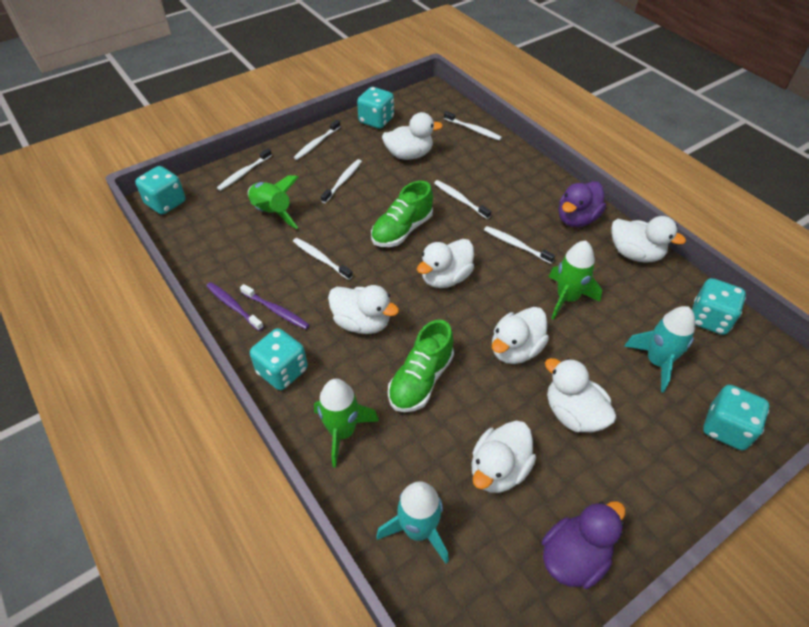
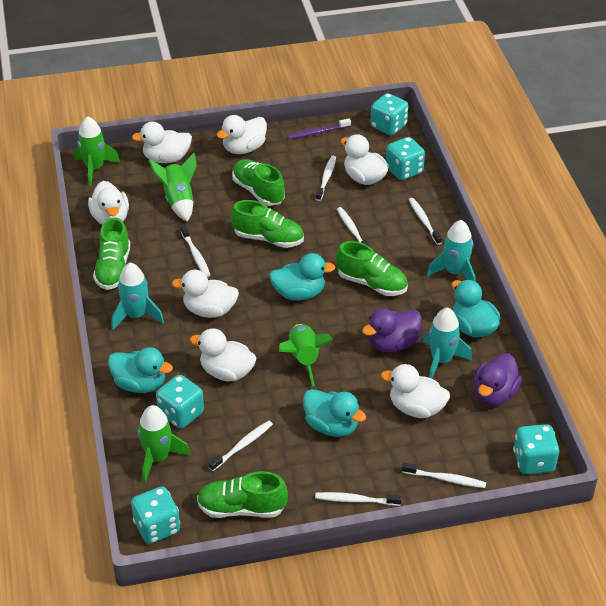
green rocket: [248,175,299,229] [314,379,379,468] [549,240,602,320] = 3 -> [74,116,120,186] [138,405,191,483] [149,153,197,222] [279,324,333,387] = 4
green shoe: [371,181,433,247] [388,320,454,412] = 2 -> [93,217,130,290] [197,471,288,518] [231,200,304,248] [232,159,285,206] [336,241,408,296] = 5
purple toothbrush: [206,282,264,331] [240,284,309,329] = 2 -> [287,118,351,139] = 1
turquoise duck: none = 0 -> [108,347,173,393] [269,253,335,300] [303,389,366,437] [452,280,500,337] = 4
turquoise rocket: [376,481,449,564] [624,306,695,392] = 2 -> [112,263,164,330] [423,307,472,379] [427,220,476,282] = 3

